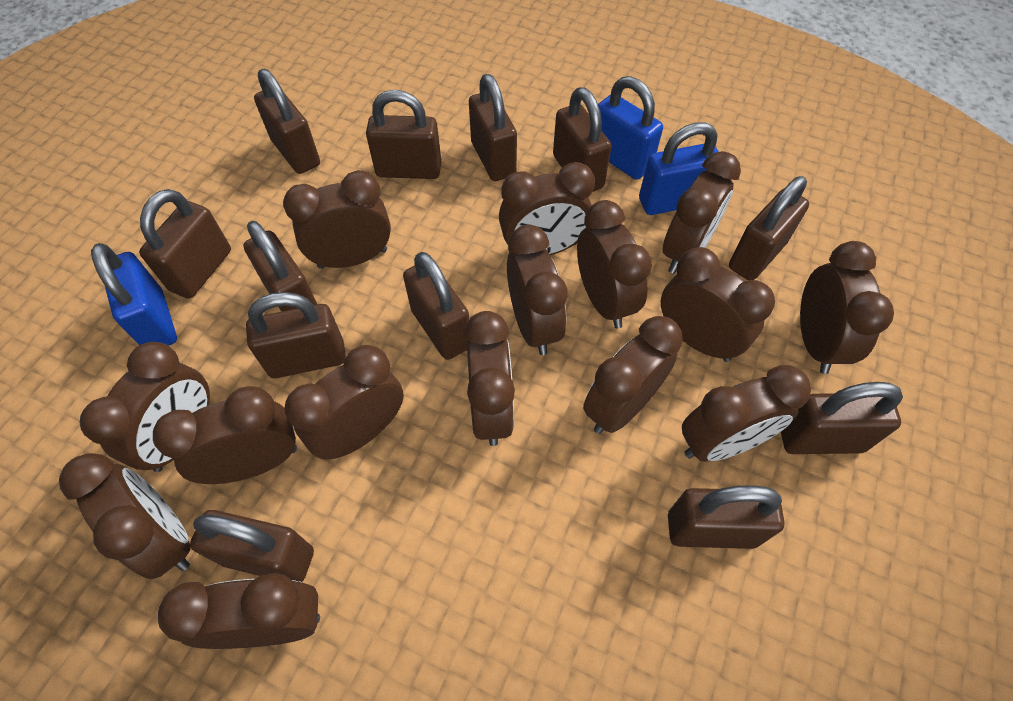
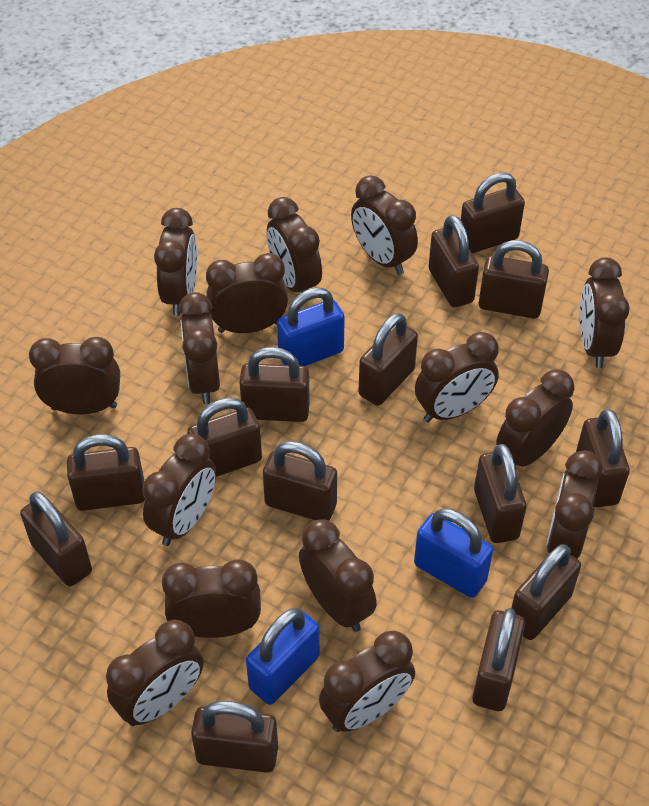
brown padlock: [139,189,231,298] [190,510,314,582] [243,221,317,312] [246,292,346,378] [254,69,320,174] [366,90,441,179] [403,252,469,360] [469,74,517,181] [553,87,612,192] [668,485,785,549] [729,176,809,280] [781,382,903,454] = 12 -> [20,492,92,586] [67,434,145,511] [187,398,262,477] [191,701,278,773] [239,347,310,422] [263,441,337,521] [359,313,418,406] [429,215,479,307] [461,172,525,253] [472,608,525,711] [474,444,526,543] [479,240,549,319] [511,544,581,640] [576,409,630,507] = 14

